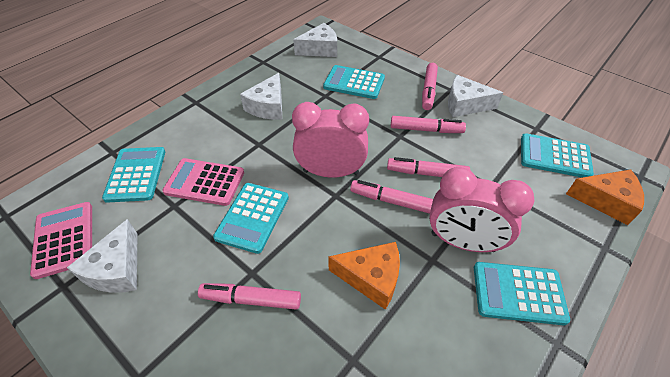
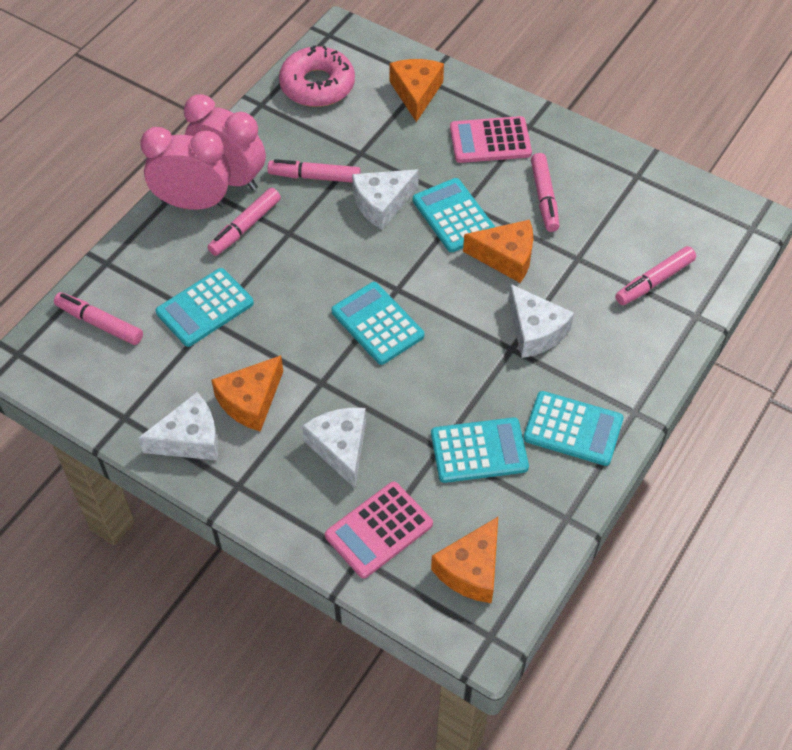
orange cheese: [328,242,400,310] [566,170,644,225] = 2 -> [211,355,283,432] [390,59,444,122] [431,517,498,603] [463,220,533,283] = 4
pink donut: none = 0 -> [279,45,355,107] = 1

